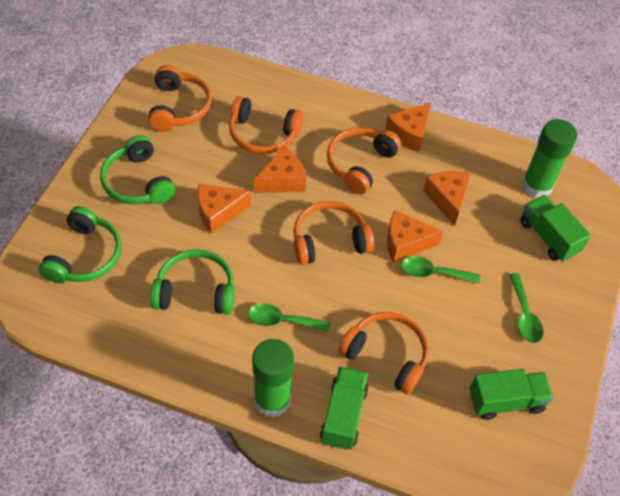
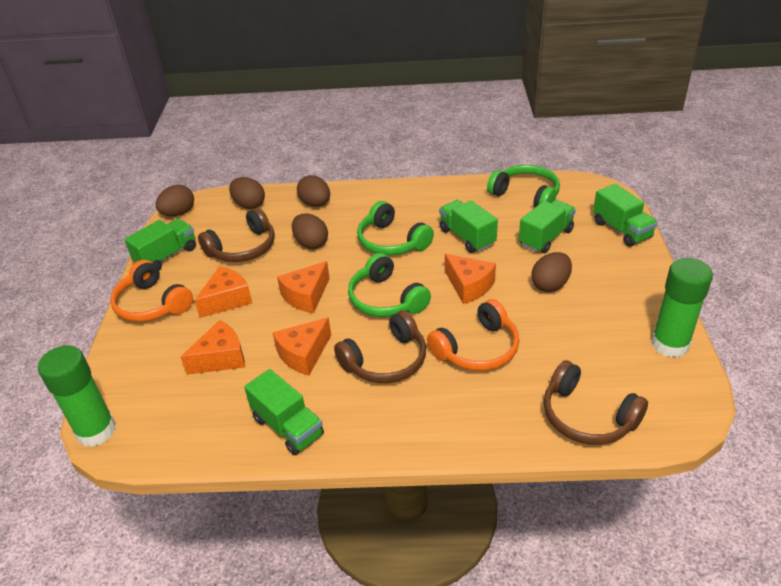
brown egg: none = 0 -> [156,185,194,216] [229,177,265,209] [292,213,328,249] [297,175,330,207] [531,252,572,292] = 5
brown headphones: none = 0 -> [198,207,275,262] [334,310,426,383] [544,360,648,445] = 3
green spoon: [248,303,331,332] [401,256,480,284] [509,273,544,343] = 3 -> none = 0
green truck: [320,366,368,450] [470,369,554,420] [520,195,591,262] = 3 -> [125,219,196,270] [244,369,324,455] [439,200,498,253] [519,200,576,253] [593,184,658,247] = 5
orange headphones: [148,65,212,132] [229,96,303,154] [294,201,374,265] [327,127,401,194] [338,312,429,395] = 5 -> [110,260,193,322] [427,299,519,371] = 2

